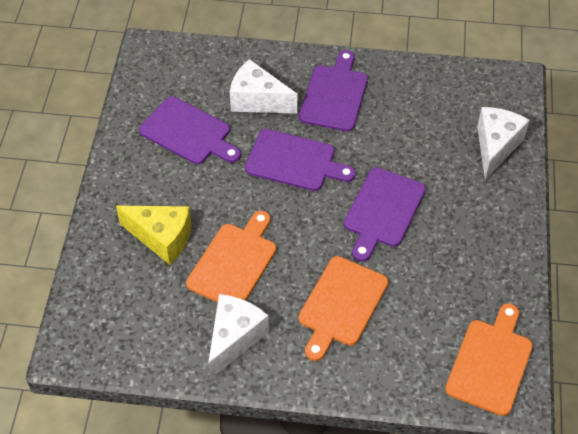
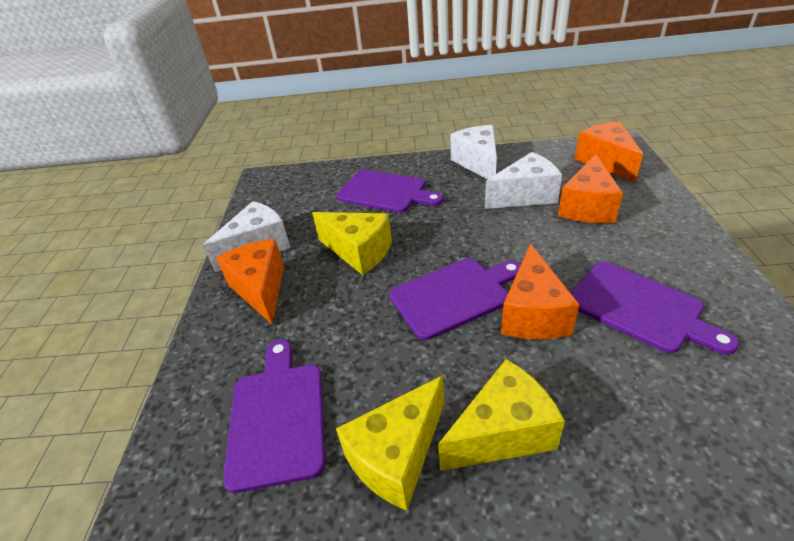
orange cheese: none = 0 -> [216,239,284,324] [501,244,579,339] [558,154,623,223] [575,121,643,182] = 4
orange cutting board: [186,211,276,302] [299,256,388,361] [445,303,533,416] = 3 -> none = 0
yellow cheese: [116,205,192,265] = 1 -> [312,212,392,275] [336,375,444,511] [438,359,565,471] = 3

